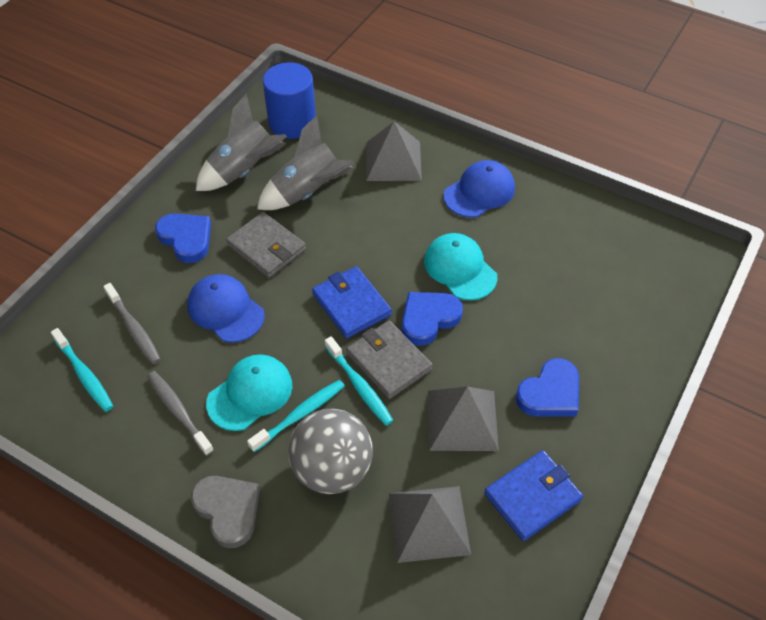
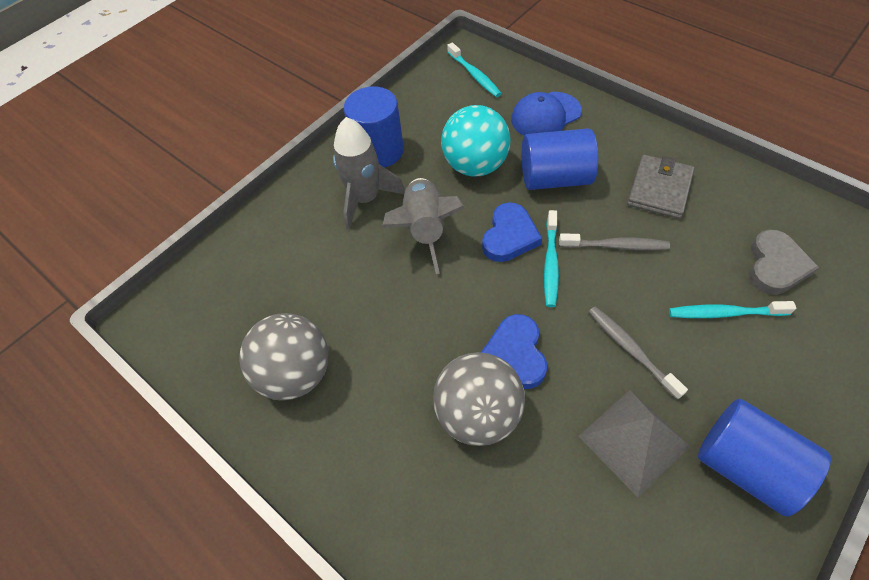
blue cap: [187,274,265,343] [444,160,515,218] = 2 -> [511,92,582,136] = 1
blue cylinder: [263,62,316,139] = 1 -> [344,86,404,168] [522,128,598,190] [698,399,831,516] = 3
blue heart: [155,214,211,263] [402,292,463,346] [516,358,579,416] = 3 -> [481,314,547,389] [482,202,542,262] = 2
blue wallet: [312,266,392,339] [484,450,583,541] = 2 -> none = 0
grey ball: [288,408,373,494] = 1 -> [239,313,328,400] [433,352,525,446] = 2
grey pyramid: [366,121,422,181] [389,486,471,563] [428,387,499,451] = 3 -> [579,390,690,497] = 1
grey wallet: [226,212,306,278] [346,320,433,399] = 2 -> [627,155,694,219] = 1
turquoise ball: none = 0 -> [441,105,510,177] = 1
turquoise cap: [206,354,293,431] [424,233,497,300] = 2 -> none = 0

